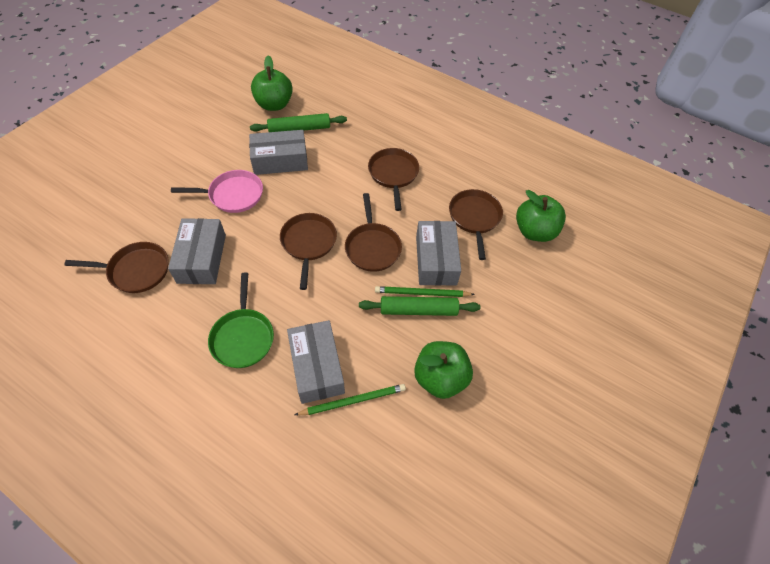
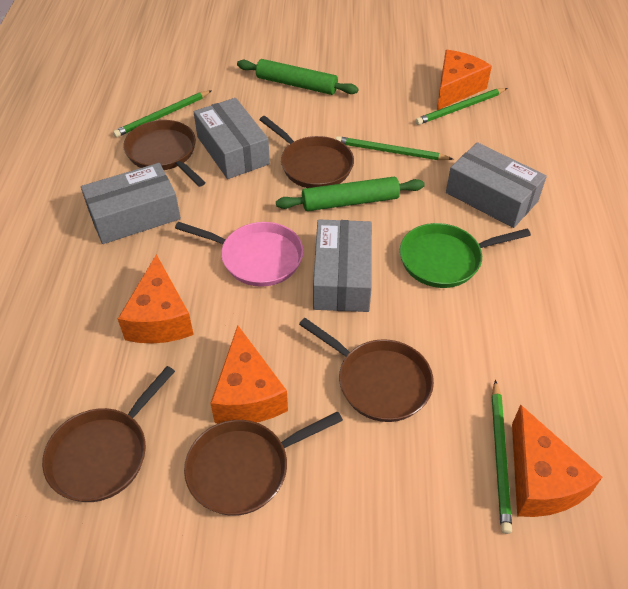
green apple: [251,55,293,111] [414,341,473,399] [516,190,566,242] = 3 -> none = 0
green pencil: [295,384,406,415] [375,286,475,297] = 2 -> [113,90,212,137] [336,136,453,160] [415,88,507,125] [492,380,512,534] = 4
orange cheese: none = 0 -> [118,254,194,343] [210,325,288,424] [437,50,492,110] [512,404,602,517] = 4

